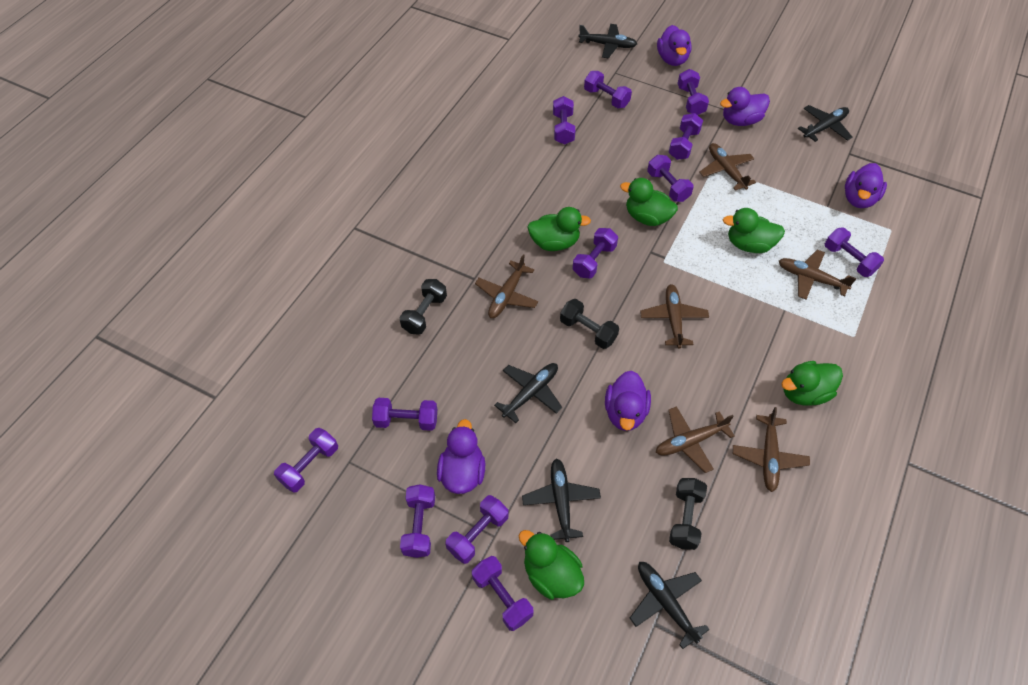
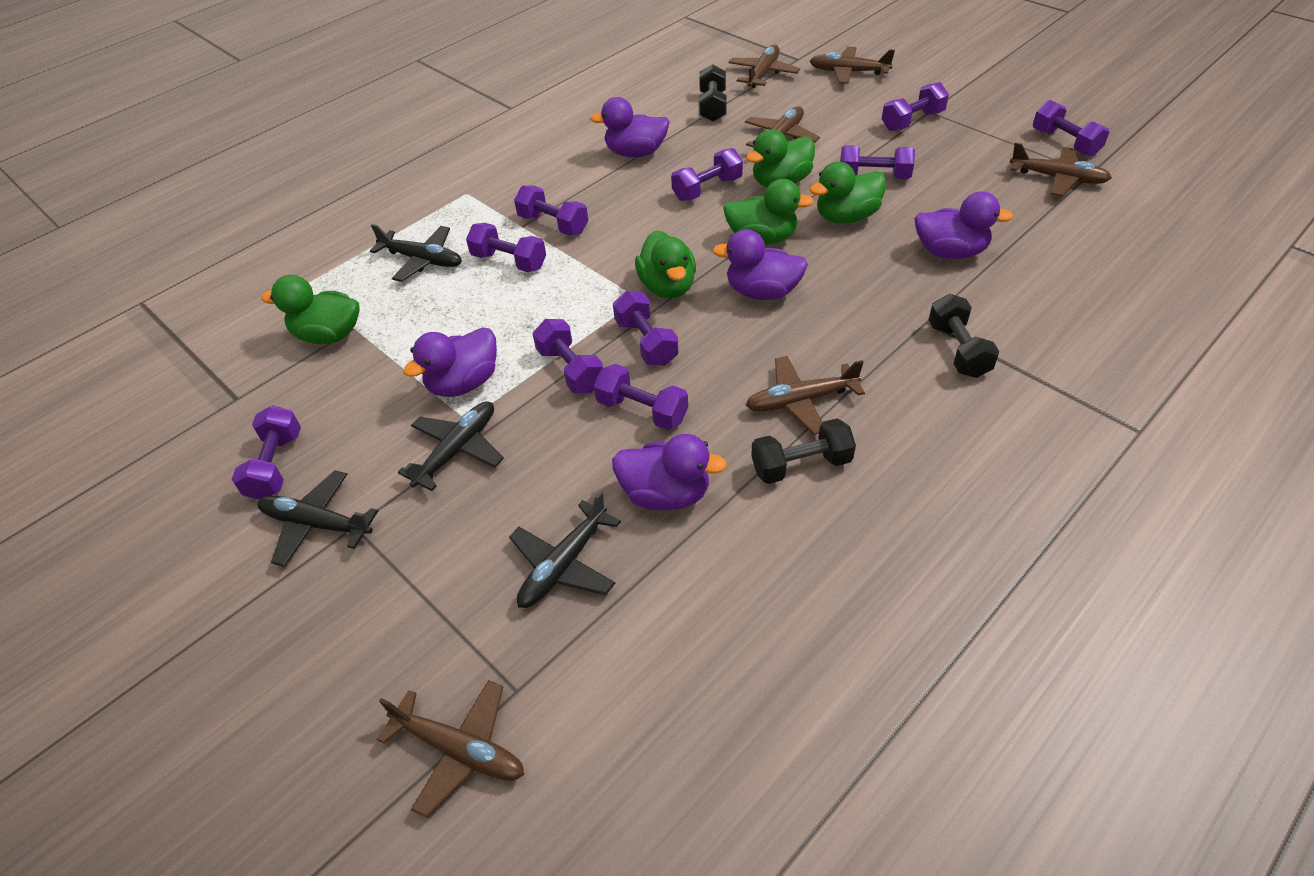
black plane: [494,363,562,423] [522,458,601,542] [578,24,637,58] [630,562,710,649] [798,105,852,142] = 5 -> [257,470,378,567] [370,224,462,282] [398,401,504,491] [509,491,621,608] = 4
purple dumbbell: [274,428,338,493] [372,398,437,431] [400,484,435,558] [445,495,509,564] [472,556,533,631] [553,96,575,145] [572,228,618,278] [584,71,632,108] [647,155,694,202] [669,113,703,160] [677,69,709,115] [825,228,884,277] = 12 -> [232,405,301,499] [466,223,546,272] [514,186,588,236] [533,319,603,393] [594,364,688,430] [613,291,679,366] [671,148,743,201] [840,145,915,179] [882,82,949,131] [1033,100,1109,157] = 10

